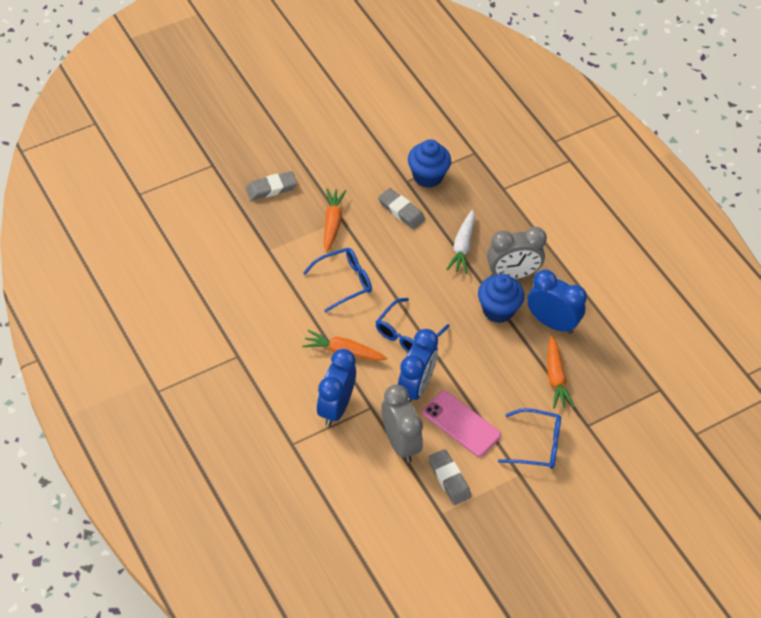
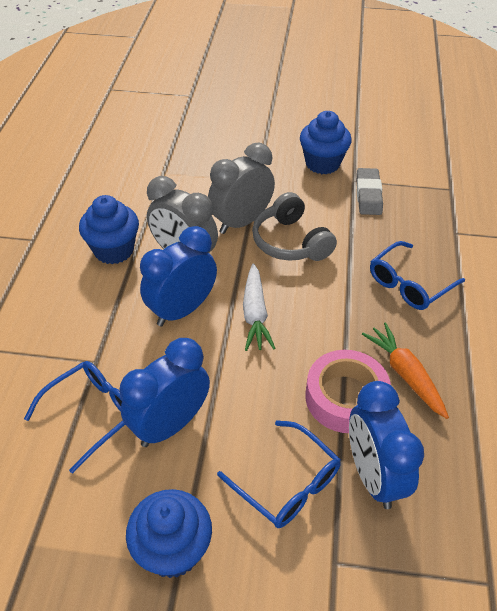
blue cupcake: [408,139,451,188] [478,274,524,323] = 2 -> [79,195,139,264] [126,489,212,578] [300,111,352,174] = 3
grey eraser: [246,171,298,200] [378,188,425,229] [428,449,471,505] = 3 -> [356,168,383,215] = 1
grey headphones: none = 0 -> [252,192,337,261] = 1
orange carrot: [302,330,387,361] [324,188,346,253] [547,335,575,409] = 3 -> [362,323,449,419] = 1
pink phone: [422,391,501,457] = 1 -> none = 0
pink tape: none = 0 -> [305,350,391,433] = 1

